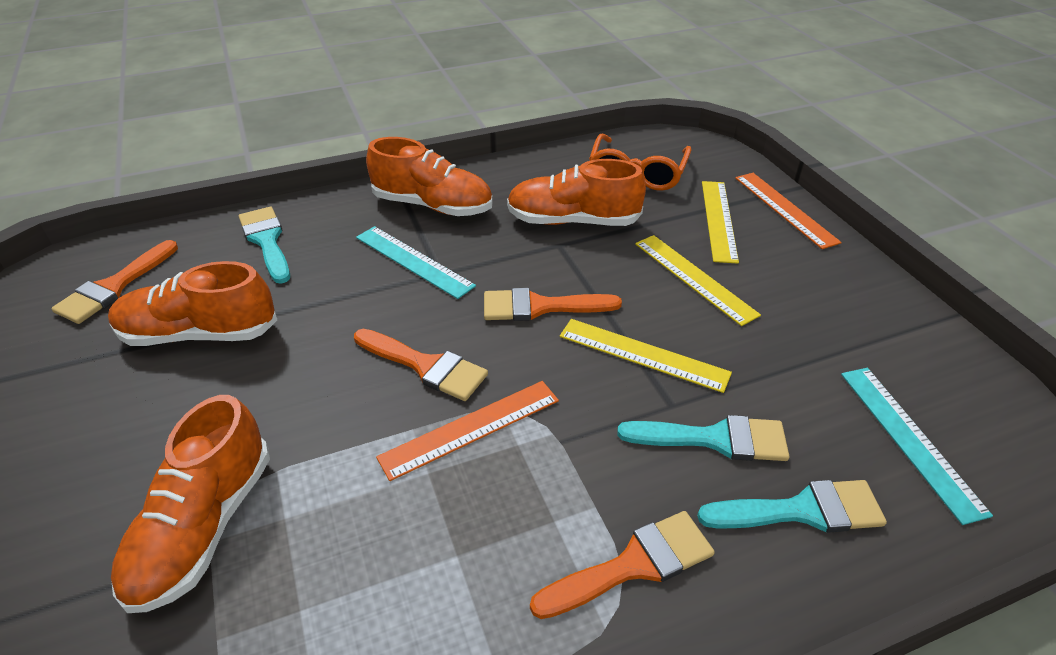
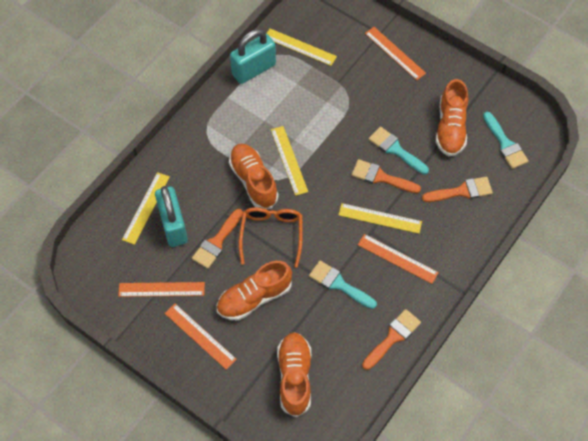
orange ruler: [376,381,559,481] [735,173,842,249] = 2 -> [118,282,205,297] [165,304,237,370] [358,234,439,284] [365,27,426,80] = 4
turquoise padlock: none = 0 -> [155,186,188,247] [230,29,276,84] = 2
turquoise ruler: [356,226,476,299] [841,368,993,525] = 2 -> none = 0
yellow ruler: [560,319,732,393] [635,235,761,326] [702,181,739,264] = 3 -> [122,172,170,245] [266,29,337,66] [271,126,308,196] [339,203,422,234] = 4

